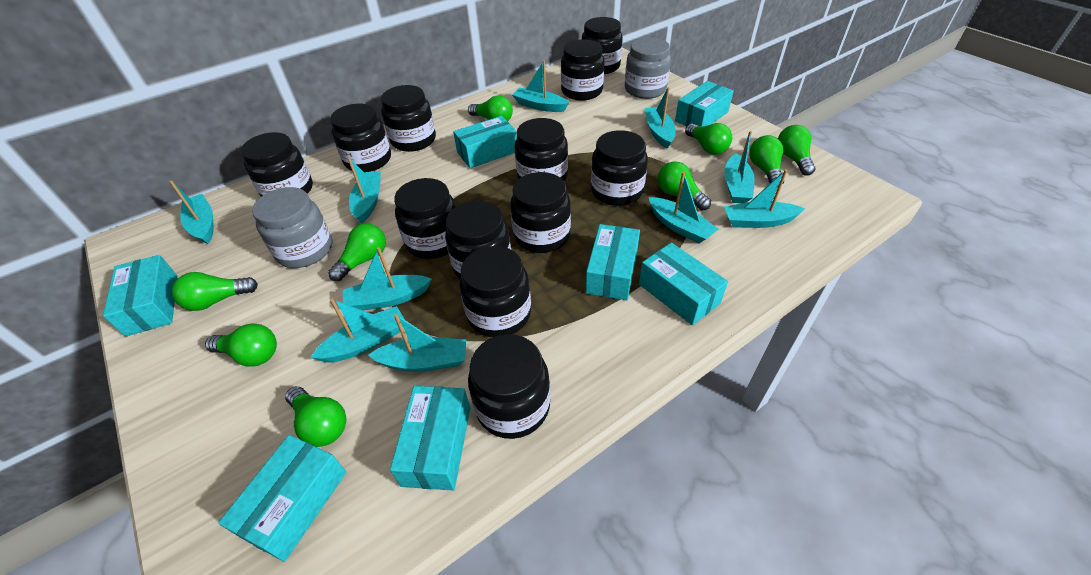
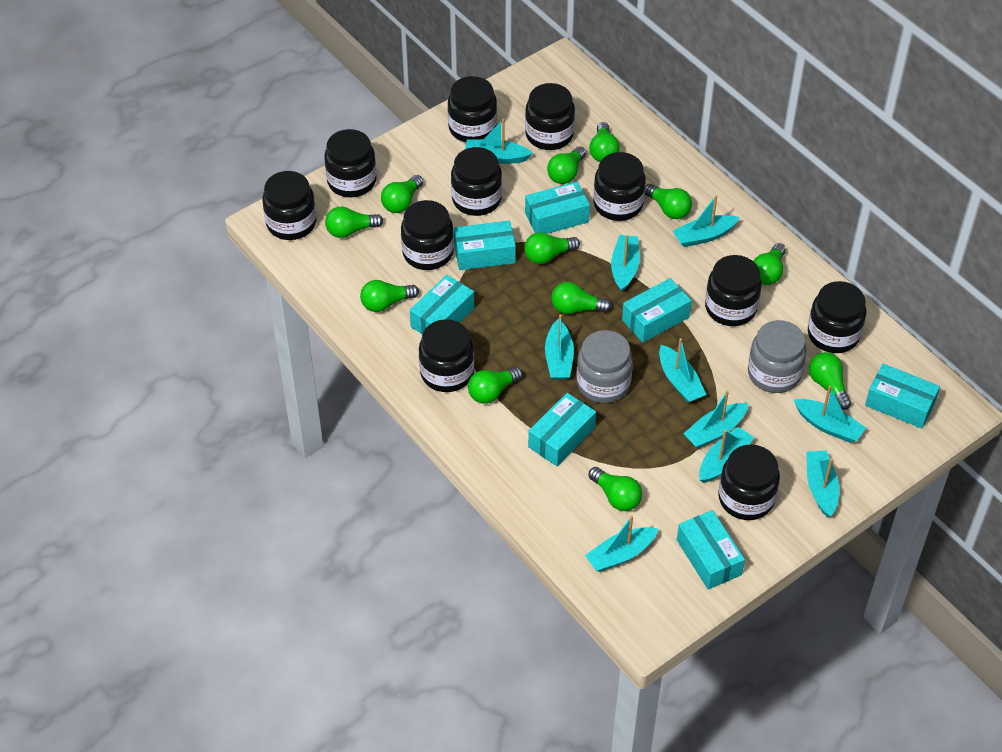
black jar: [240,132,313,197] [330,104,391,172] [381,85,436,152] [394,178,456,259] [445,200,511,279] [460,246,531,337] [468,334,550,439] [510,172,571,253] [515,118,568,181] [561,39,604,101] [582,17,623,74] [591,130,648,206] = 12 -> [262,171,316,240] [324,129,377,197] [401,200,454,270] [419,319,474,392] [447,76,497,142] [451,147,502,216] [525,83,575,150] [593,152,646,221] [705,255,762,326] [718,444,780,520] [808,281,866,353] = 11
green light bulb: [172,272,258,311] [205,323,277,367] [285,386,346,447] [328,223,386,281] [468,95,513,121] [657,162,711,211] [685,123,732,155] [749,135,784,186] [778,125,815,176] = 9 -> [325,207,383,238] [360,280,419,312] [381,175,424,213] [468,367,523,404] [524,232,580,264] [547,146,586,184] [551,282,612,314] [588,467,642,511] [589,122,620,162] [645,184,692,219] [753,243,786,285] [809,352,851,410] = 12

